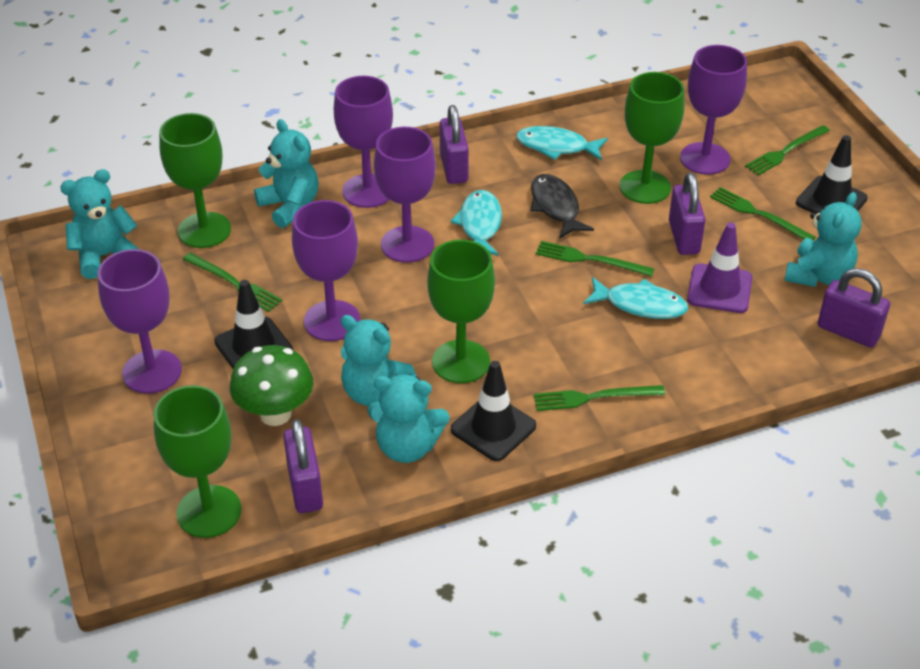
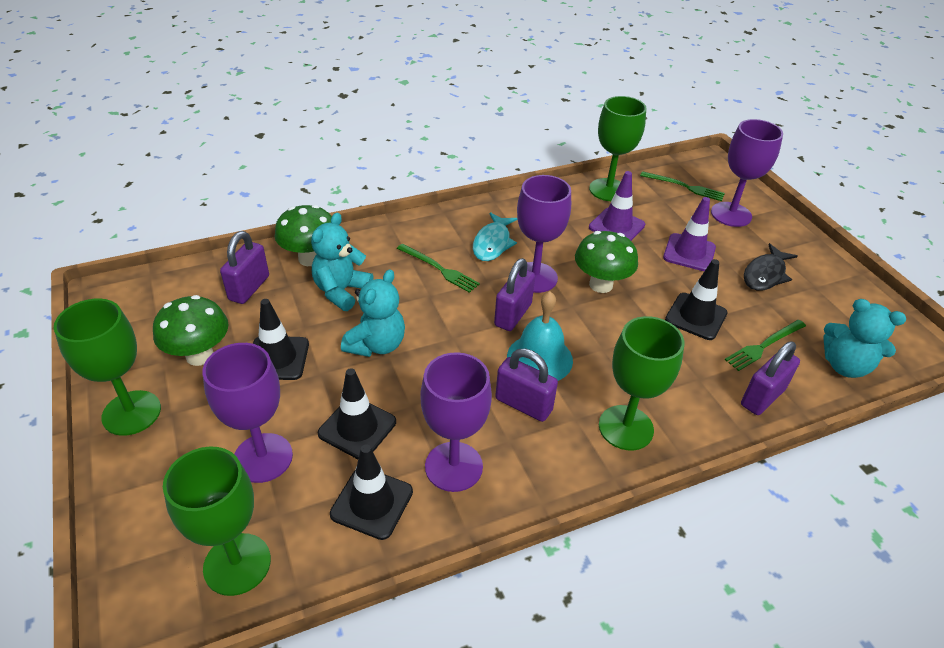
black traffic cone: [214,280,293,369] [451,361,536,461] [796,135,868,214] = 3 -> [253,299,309,380] [318,368,396,459] [330,445,413,540] [665,259,728,340] = 4
green fork: [183,253,282,312] [533,385,665,411] [536,241,654,277] [710,187,816,240] [745,125,830,175] = 5 -> [397,244,480,293] [640,171,725,201] [725,320,806,371] = 3
green mushroom: [230,345,313,426] = 1 -> [153,295,228,366] [274,205,332,266] [575,231,638,293] = 3
purple goblet: [97,249,182,394] [292,200,360,341] [334,76,393,208] [374,127,436,263] [680,45,747,175] = 5 -> [203,343,293,483] [420,352,492,492] [517,175,571,293] [711,119,783,227] = 4
purple traffic cone: [687,222,752,313] = 1 -> [589,171,645,241] [663,197,716,271] = 2
turquoise bell: none = 0 -> [507,291,573,381] = 1
turquoise fish: [451,190,502,256] [516,126,608,161] [583,277,688,319] = 3 -> [473,212,517,261] = 1
turquoise teddy bear: [60,169,140,279] [254,119,319,228] [341,315,417,406] [367,374,450,463] [785,192,862,287] = 5 -> [311,213,373,311] [341,270,405,357] [824,299,906,378] = 3

